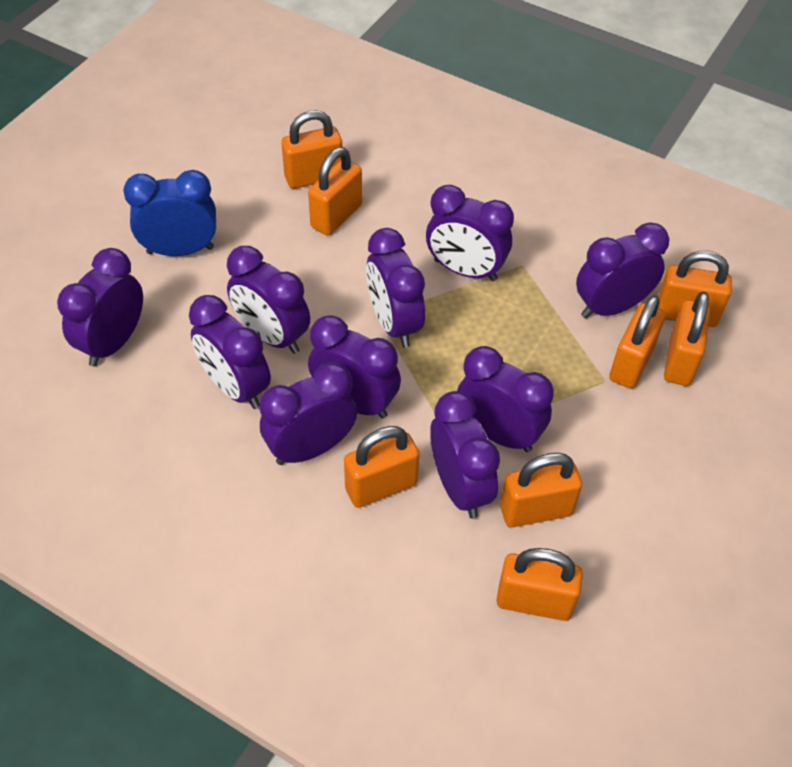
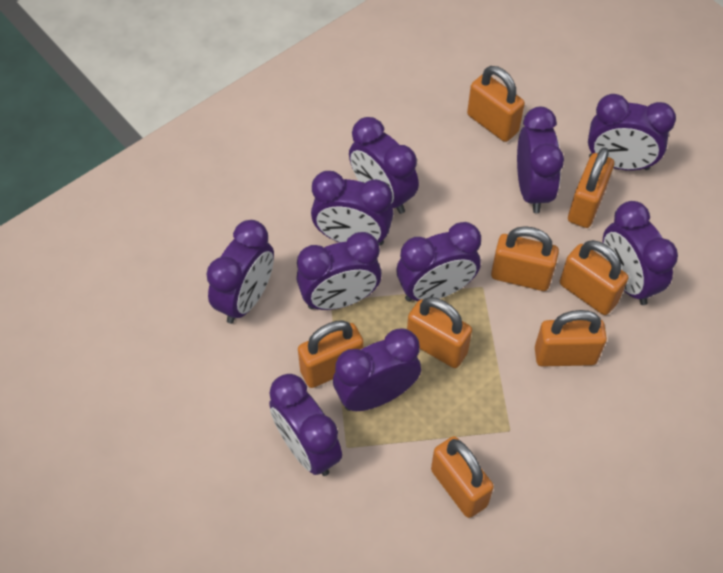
blue clock: [123,170,216,256] = 1 -> none = 0

